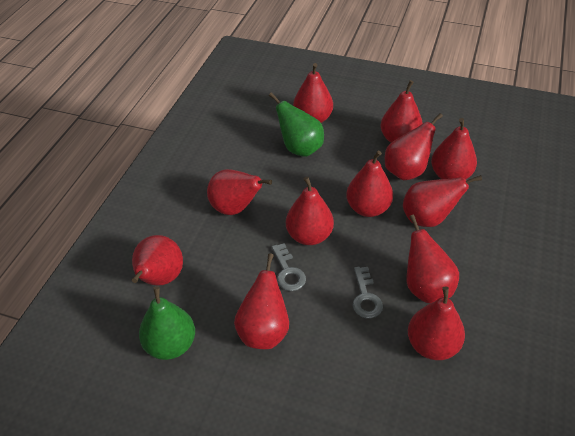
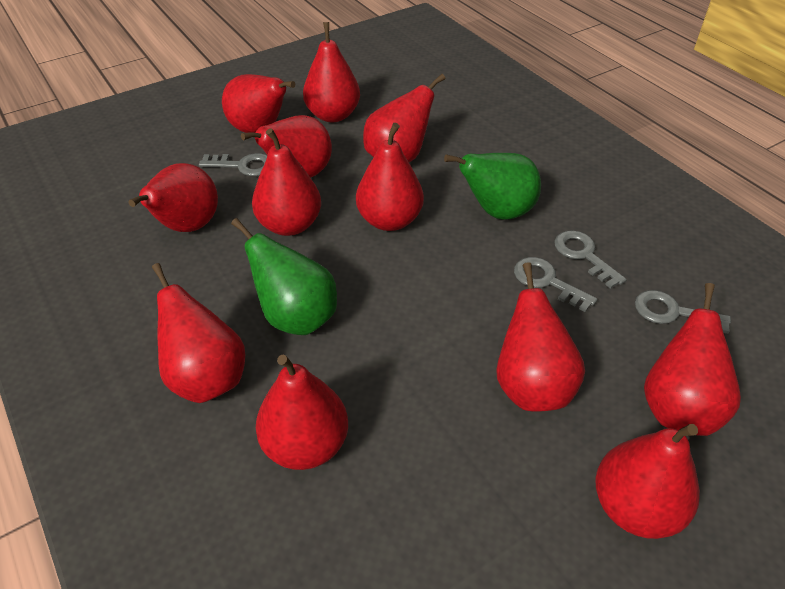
grey key: [272,243,306,291] [353,267,383,318] = 2 -> [199,153,267,176] [514,257,597,312] [554,230,627,289] [635,290,731,334] = 4

